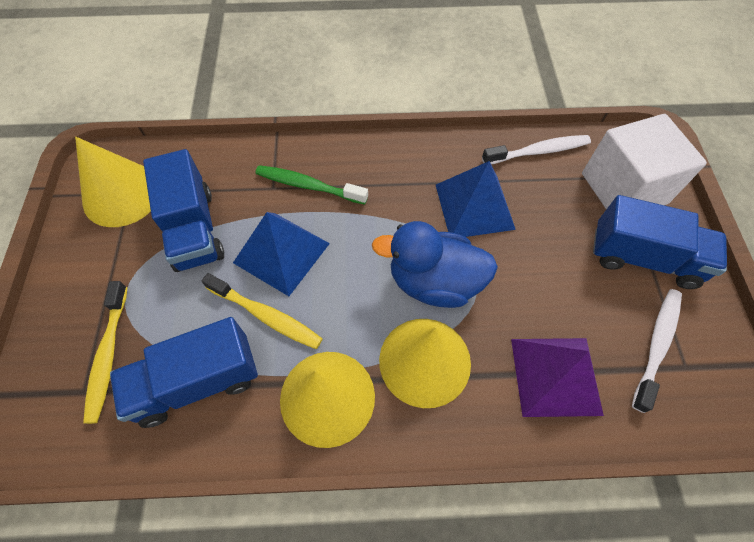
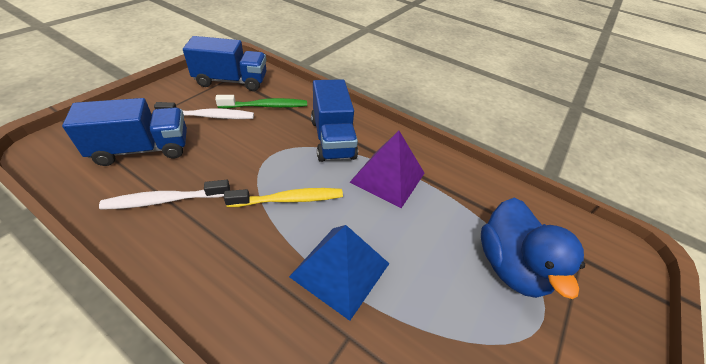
blue pyramid: [233,212,330,296] [436,161,516,237] = 2 -> [289,225,390,321] = 1
white cube: [582,114,707,209] = 1 -> none = 0
yellow cone: [75,137,151,227] [280,352,375,448] [379,319,471,408] = 3 -> none = 0
yellow toothbrush: [83,281,128,424] [202,273,323,349] = 2 -> [224,188,343,207] = 1

